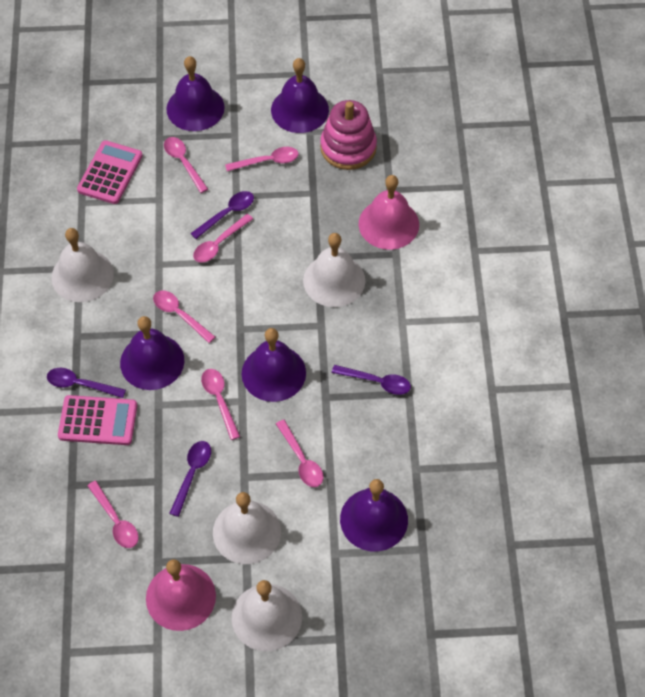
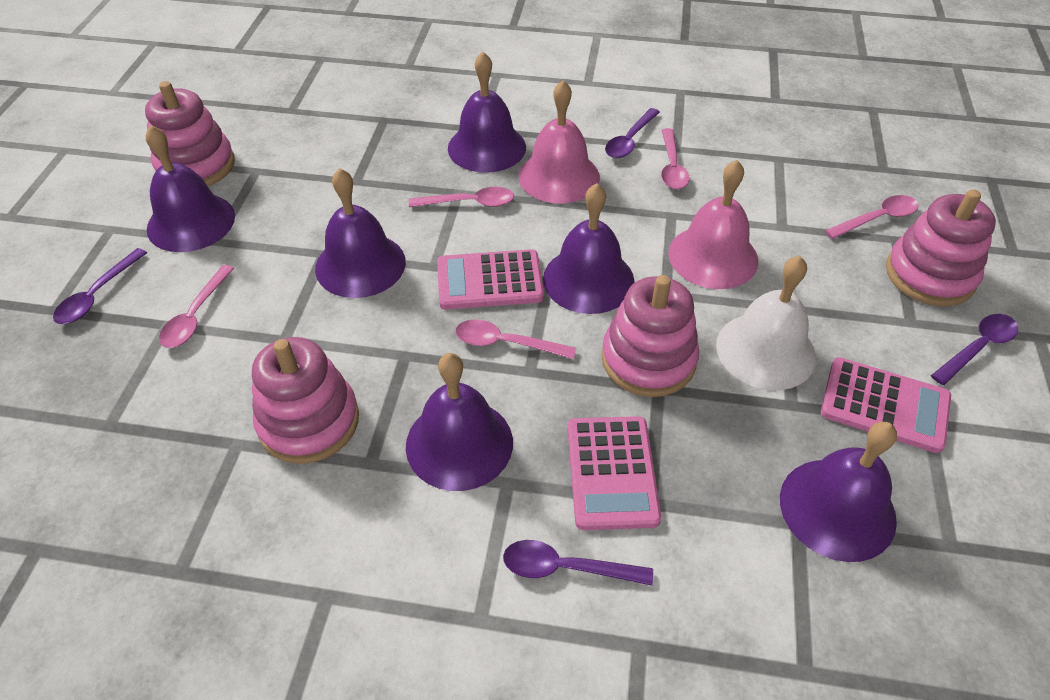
pink calculator: [58,395,137,445] [77,140,143,204] = 2 -> [437,249,544,309] [568,416,661,530] [821,357,951,453] = 3
pink spoon: [87,481,139,548] [153,290,215,343] [164,137,208,193] [193,214,253,263] [201,369,240,440] [225,147,299,171] [276,420,324,487] = 7 -> [159,265,234,348] [409,187,514,207] [455,319,576,359] [661,128,689,189] [825,195,919,239] = 5
pink stacking toy: [320,100,377,170] = 1 -> [145,81,235,186] [252,337,359,464] [601,275,699,397] [886,189,996,306] = 4
purple bell: [120,316,184,390] [167,56,225,131] [242,328,306,402] [271,58,329,133] [340,479,408,551] = 5 -> [146,125,235,252] [315,168,406,298] [406,353,513,491] [448,52,526,173] [543,183,635,314] [780,421,897,562] = 6
white bell: [51,228,114,302] [213,492,281,564] [232,580,302,651] [303,233,365,307] = 4 -> [716,256,816,390] = 1

